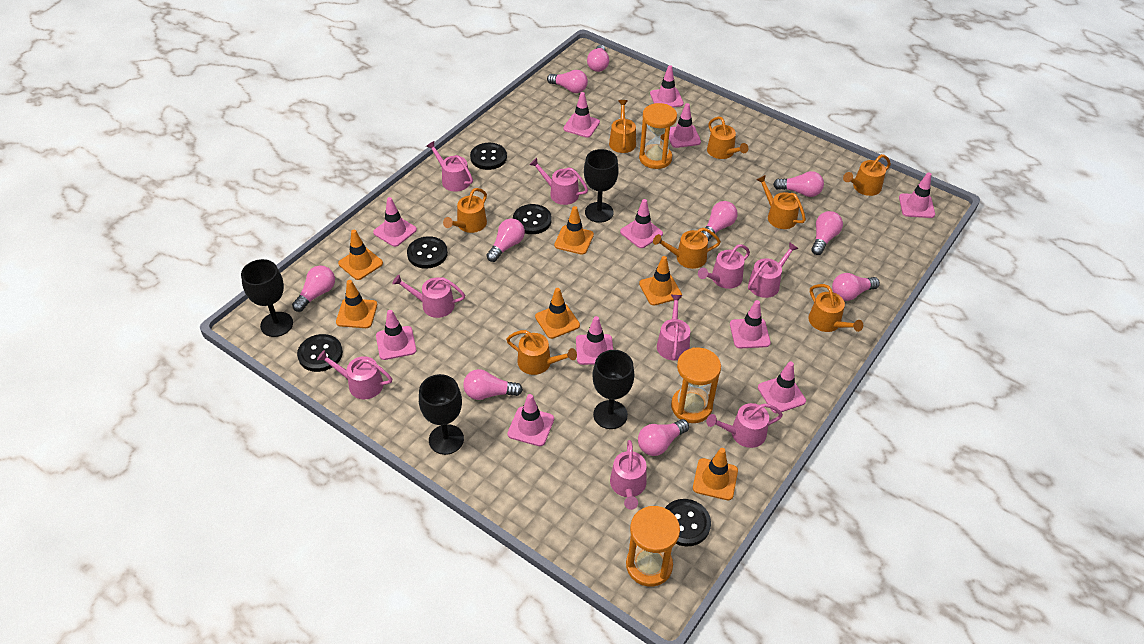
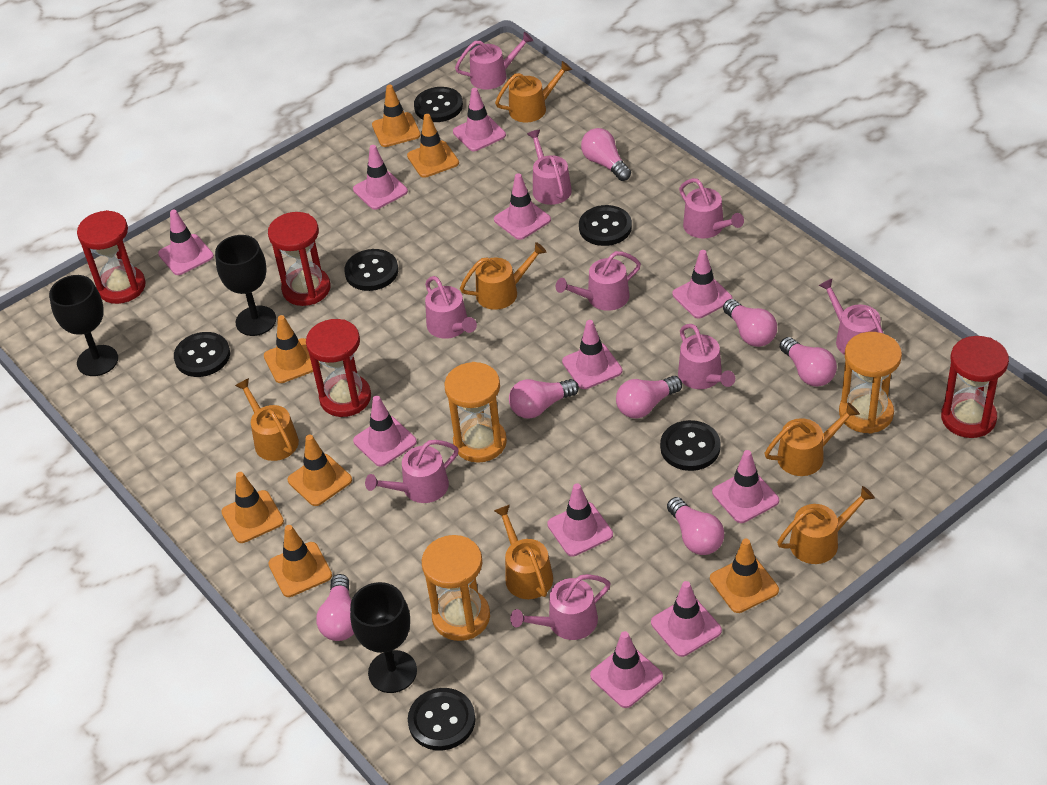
black button: [297,334,343,372] [407,236,448,269] [470,143,507,170] [513,204,552,234] [665,499,711,546] = 5 -> [174,332,230,377] [344,249,398,291] [408,688,475,751] [414,87,463,122] [579,205,632,246] [660,420,720,471] = 6
black goblet: [241,259,293,337] [419,374,464,455] [584,149,619,223] [592,350,634,429] = 4 -> [49,275,118,376] [215,235,276,336] [350,582,417,693] = 3
orange traffic cone: [336,280,377,328] [338,230,383,280] [535,288,580,339] [554,206,594,255] [639,256,682,305] [693,448,738,500] = 6 -> [221,472,284,543] [264,315,320,383] [268,525,332,597] [288,435,352,506] [372,85,421,147] [407,114,459,178] [710,539,779,613] = 7
orange watering can: [443,188,487,233] [506,330,577,375] [609,100,636,153] [653,228,721,269] [707,116,748,159] [756,175,806,229] [808,284,863,332] [843,154,891,196] = 8 -> [235,378,299,461] [460,242,547,310] [494,505,553,599] [495,61,572,122] [765,403,860,476] [777,486,875,564] = 6
pink light bulb: [292,266,335,312] [463,369,523,400] [486,219,525,262] [547,70,588,93] [587,45,609,72] [638,419,689,456] [702,201,738,241] [773,171,824,197] [811,211,843,255] [832,273,880,301] = 10 -> [316,574,354,641] [509,379,579,419] [581,128,631,181] [616,376,682,418] [667,497,724,555] [723,299,777,347] [780,337,837,387] = 7
red hourglass: none = 0 -> [77,210,146,304] [268,212,330,306] [306,319,371,417] [941,336,1009,438] = 4

